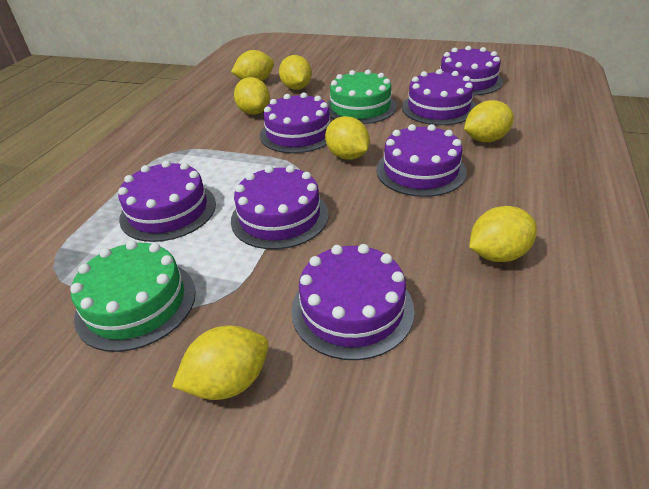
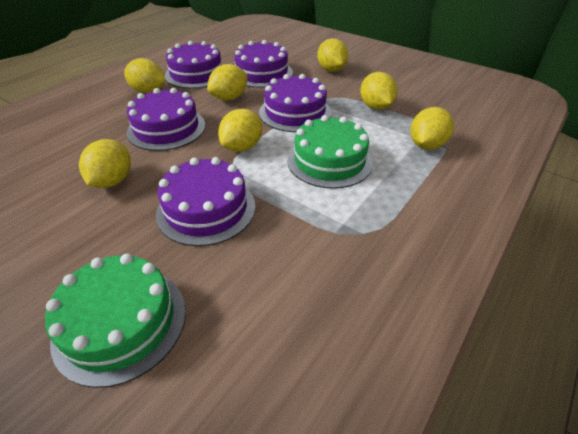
purple cake: [118,161,216,242] [231,165,329,250] [260,92,331,153] [291,244,415,360] [376,124,467,197] [402,69,476,125] [440,46,503,96] = 7 -> [127,88,205,151] [156,157,255,246] [165,41,222,89] [234,40,293,88] [259,74,332,132] = 5

